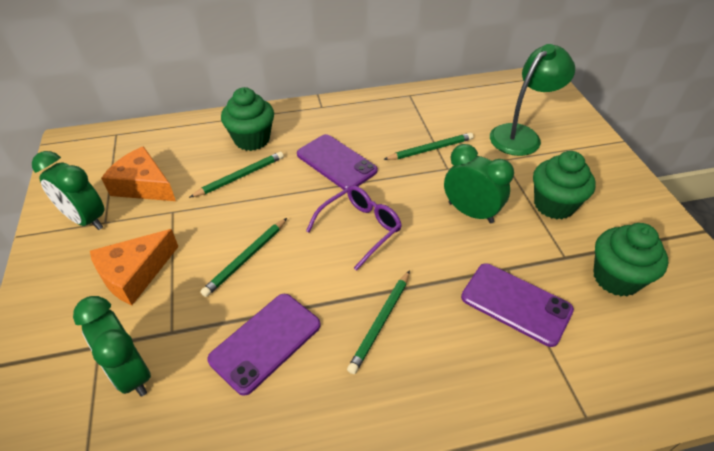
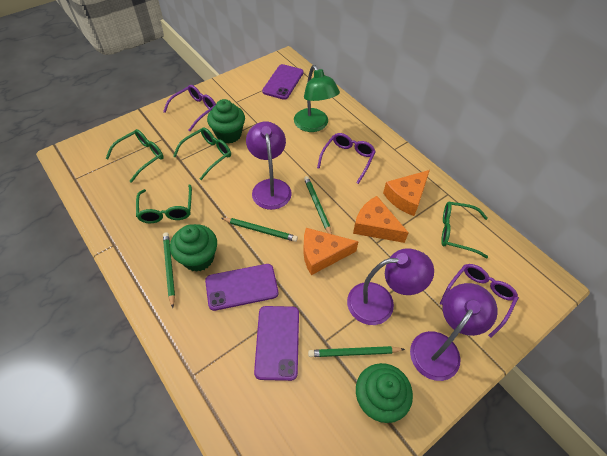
green clock: [32,151,104,230] [73,296,151,397] [444,144,514,223] = 3 -> none = 0
green glasses: none = 0 -> [106,129,164,183] [136,184,192,223] [173,127,231,180] [441,202,488,258] = 4
orange cheese: [90,229,179,305] [101,146,176,201] = 2 -> [303,228,359,275] [353,196,409,243] [383,170,430,216] = 3
purple glasses: [306,185,402,271] = 1 -> [163,85,216,131] [317,133,376,184] [440,264,519,338] = 3
purple lamp: none = 0 -> [246,121,292,210] [347,248,434,325] [410,283,498,381] = 3

